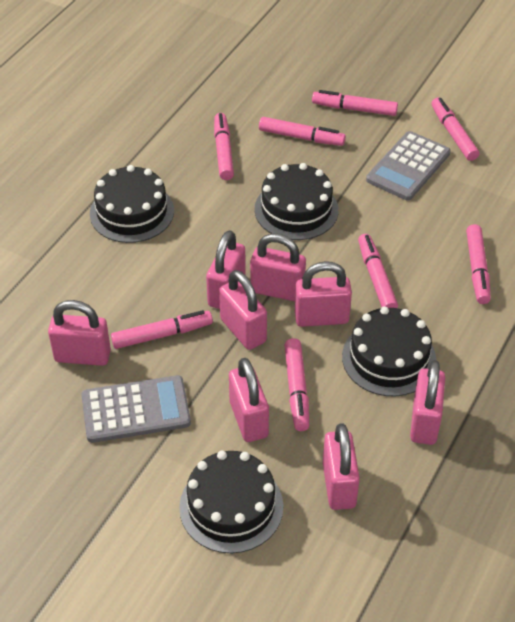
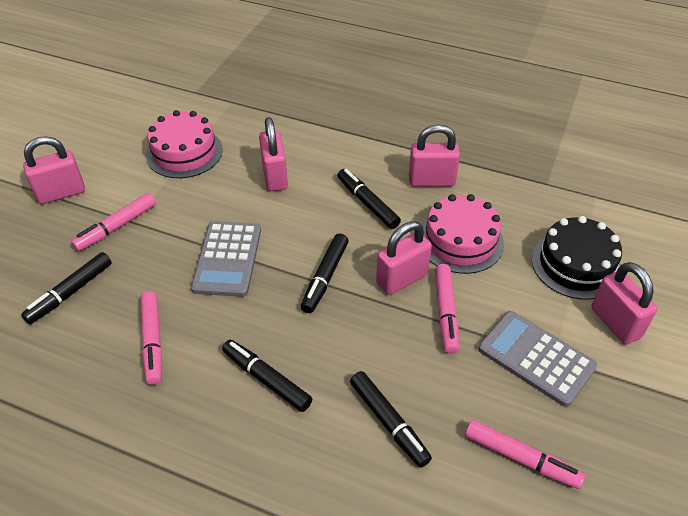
black cake: [90,165,174,243] [179,451,283,553] [254,163,338,240] [342,306,436,396] = 4 -> [532,216,622,299] = 1
black marker: none = 0 -> [21,252,112,324] [222,340,312,412] [301,233,349,313] [337,169,401,229] [350,371,432,468] = 5
pink cake: none = 0 -> [146,110,223,178] [422,194,504,274] = 2
pink marker: [111,310,213,349] [214,113,234,180] [259,117,346,146] [285,338,309,431] [312,90,398,116] [358,234,398,308] [431,98,479,161] [466,224,491,304] = 8 -> [71,193,156,251] [140,291,162,385] [435,264,459,354] [465,420,585,489] = 4
pink padlock: [48,300,111,366] [206,230,246,309] [219,270,267,350] [229,358,269,442] [250,233,306,301] [295,261,352,327] [323,423,360,510] [410,360,445,445] = 8 -> [23,136,85,204] [259,117,288,191] [376,221,432,295] [409,124,460,187] [591,262,657,345] = 5

